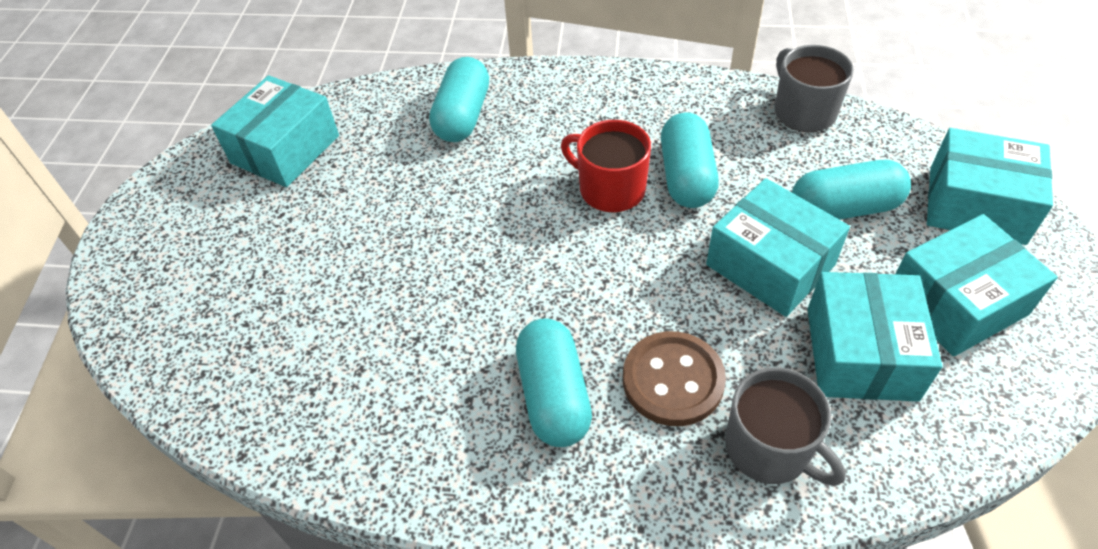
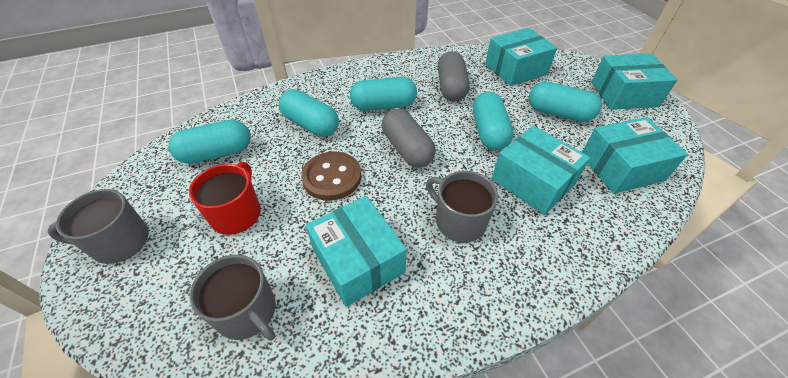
grey capsule: none = 0 -> [382,109,436,168] [438,51,470,101] = 2
grey mug: [725,367,846,486] [775,45,854,132] = 2 -> [47,189,149,264] [190,255,276,341] [426,171,498,243] = 3
turquoise capsule: [429,57,489,142] [516,318,592,447] [661,112,719,208] [792,160,911,220] = 4 -> [168,120,251,164] [279,90,339,137] [350,77,417,111] [473,91,514,150] [529,82,602,122] = 5

